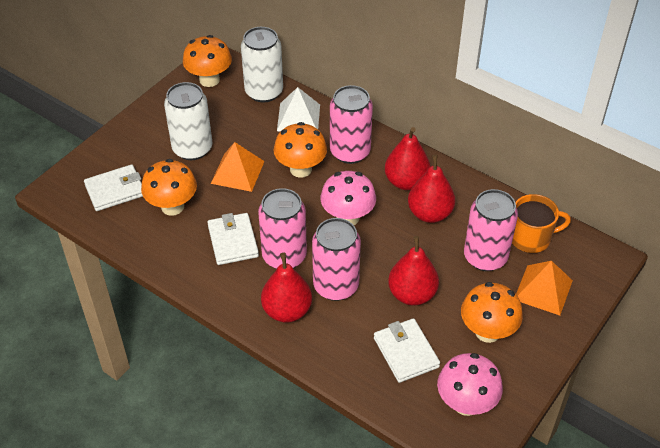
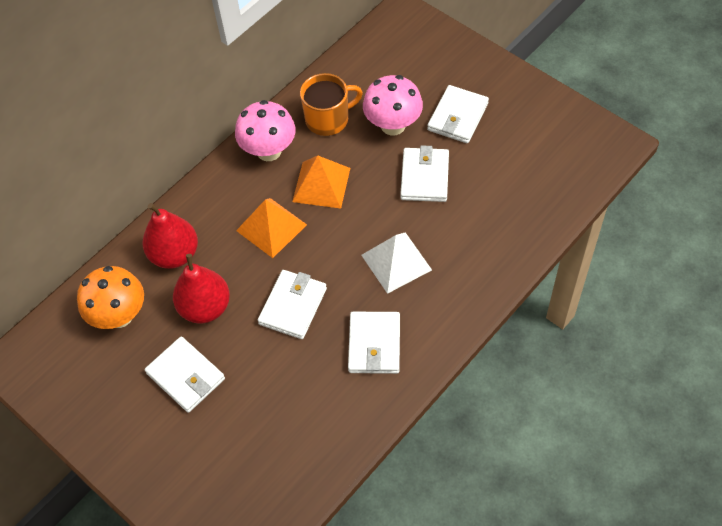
orange mushroom: [141,159,197,216] [183,35,232,87] [274,122,327,178] [461,282,523,343] = 4 -> [77,266,144,329] = 1
pink can: [258,188,307,269] [312,218,361,301] [330,85,373,164] [464,189,518,271] = 4 -> none = 0
red pear: [261,253,312,322] [385,127,431,190] [388,236,439,306] [408,155,455,223] = 4 -> [142,203,198,269] [173,254,230,324] = 2
white can: [164,82,213,160] [241,27,283,103] = 2 -> none = 0
white wallet: [84,164,143,211] [207,213,259,265] [374,318,440,383] = 3 -> [145,336,225,413] [258,270,327,339] [348,312,400,374] [400,145,449,202] [427,85,489,143] = 5

